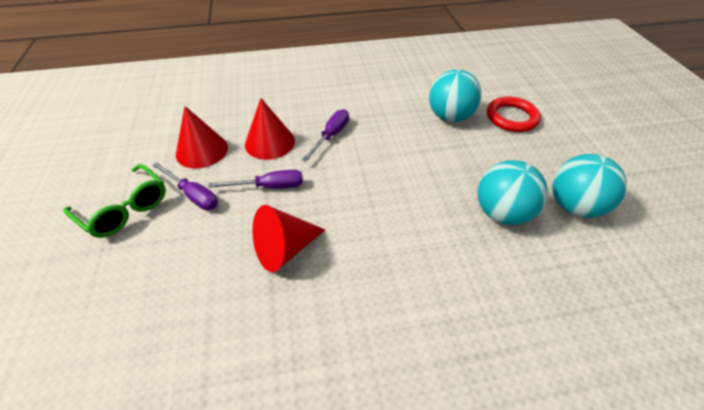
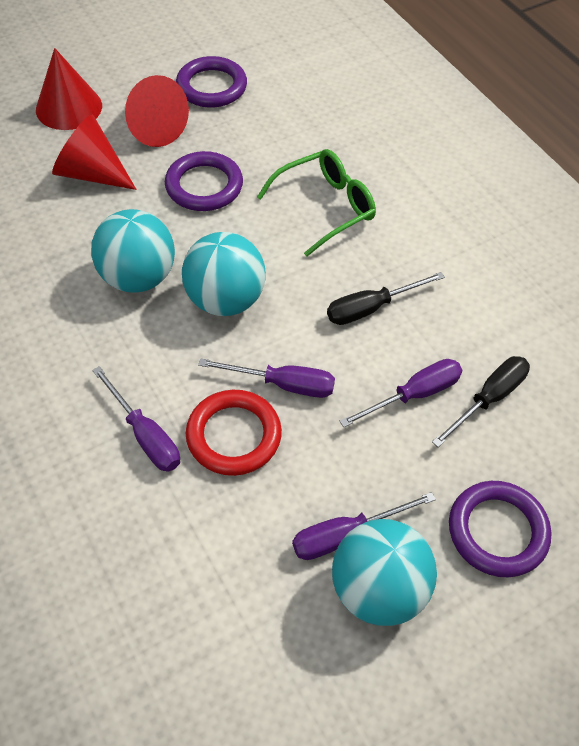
black screwdriver: none = 0 -> [327,272,445,325] [432,356,530,447] = 2
purple ring: none = 0 -> [165,151,243,211] [176,56,247,108] [449,481,552,577] = 3
purple screwdriver: [152,163,218,210] [208,170,303,189] [302,109,349,162] = 3 -> [92,366,180,472] [198,358,335,398] [292,492,436,560] [340,359,462,427] = 4

